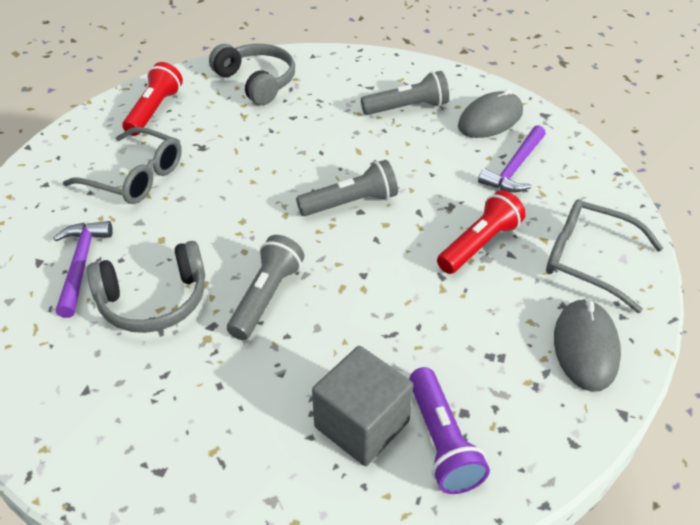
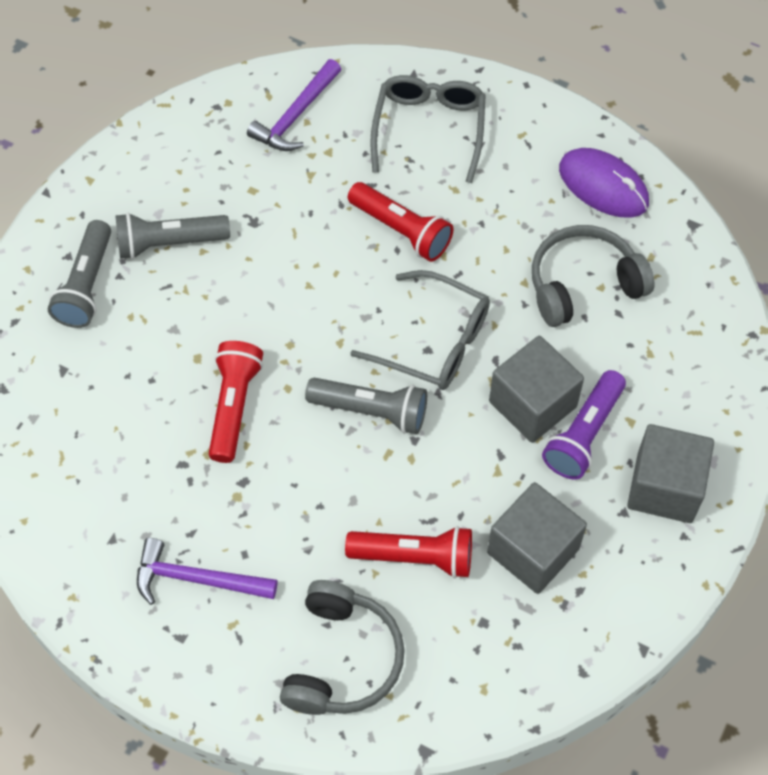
grey cube: [312,346,413,466] = 1 -> [487,482,587,594] [489,336,584,443] [627,424,714,523] = 3
grey mouse: [458,89,523,138] [554,299,621,392] = 2 -> none = 0
purple mouse: none = 0 -> [559,148,649,218] = 1
red flashlight: [122,62,183,136] [437,190,526,274] = 2 -> [209,341,263,463] [345,526,472,578] [348,182,453,262] = 3

